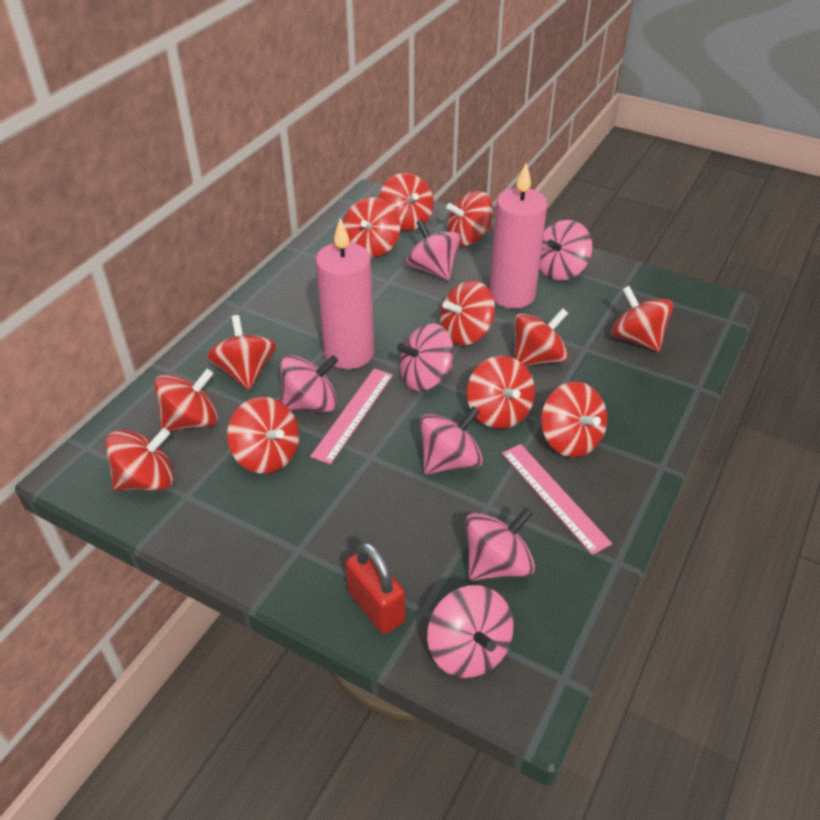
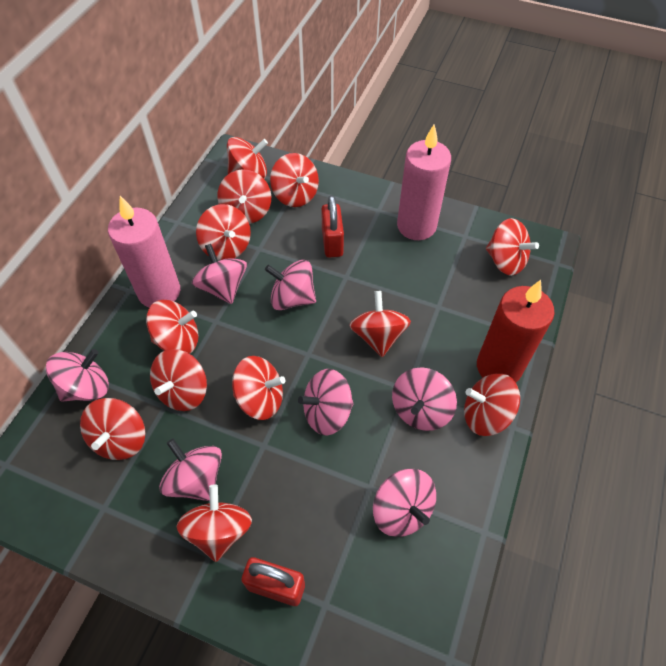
pink ruler: [310,368,393,464] [502,444,612,555] = 2 -> none = 0
red candle: none = 0 -> [477,280,555,382] = 1
red padlock: [346,542,405,634] = 1 -> [241,557,305,606] [321,195,344,257] = 2

